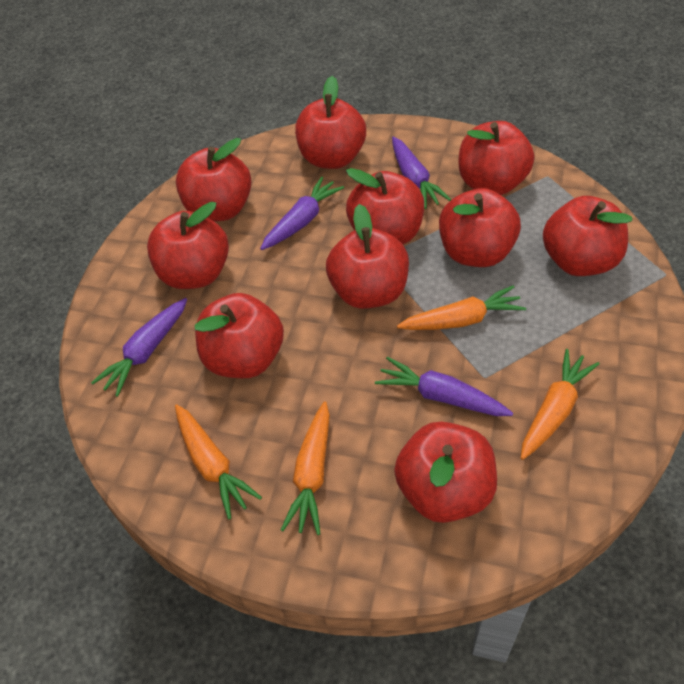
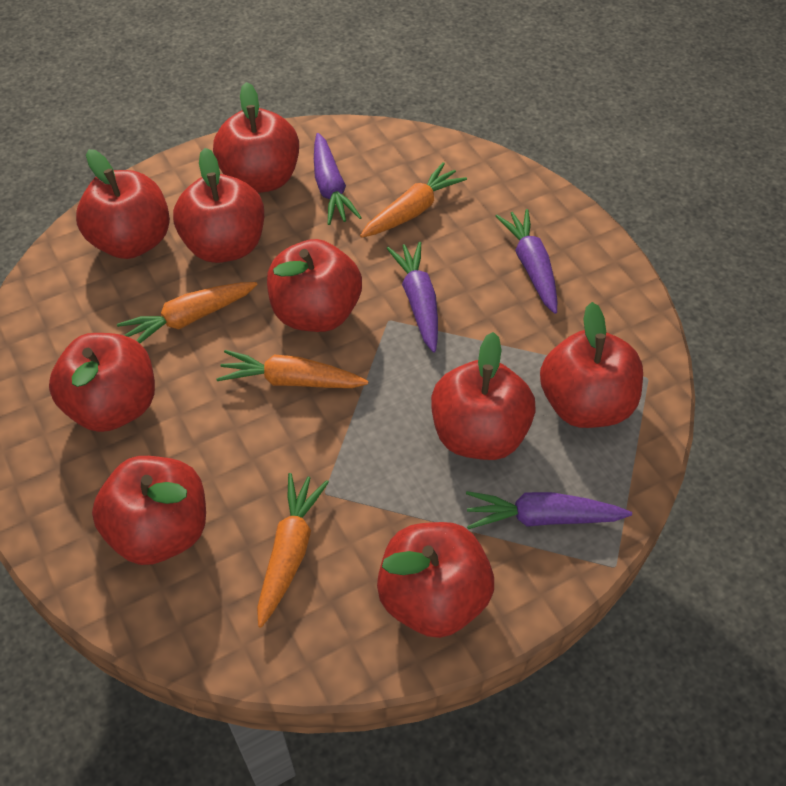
red apple: [147,202,229,289] [176,138,252,222] [195,293,284,378] [295,76,366,169] [326,204,409,309] [346,168,424,244] [394,421,497,523] [439,188,521,267] [458,121,534,195] [543,196,632,276] = 10 -> [49,333,155,432] [76,149,170,259] [92,456,206,565] [173,148,264,263] [213,82,299,193] [267,239,362,332] [377,522,494,638] [431,332,536,460] [540,302,643,428] = 9

